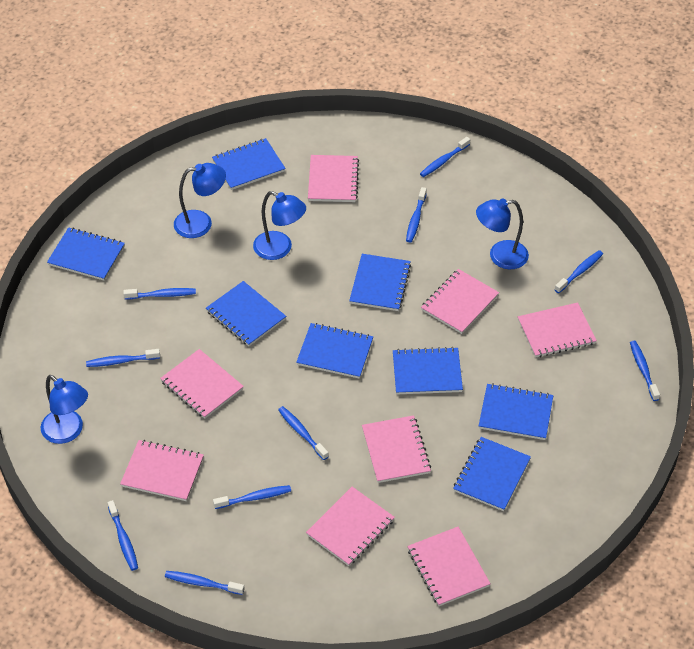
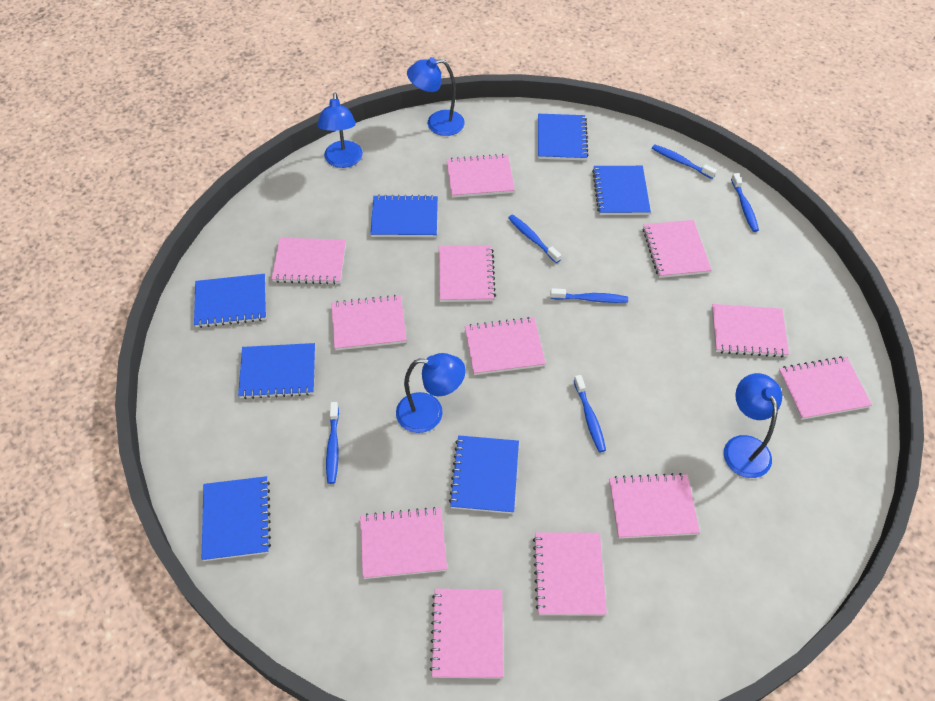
blue notebook: [47,227,125,281] [206,281,286,346] [212,138,286,190] [296,323,373,379] [349,254,411,311] [393,347,463,394] [453,437,531,511] [479,383,553,440] = 8 -> [194,274,266,328] [202,476,271,561] [238,343,315,399] [370,195,438,237] [449,435,519,514] [538,114,588,161] [592,166,651,215] = 7
blue toothbrush: [86,349,160,367] [107,500,138,571] [123,288,196,299] [165,571,245,595] [213,485,291,509] [278,406,329,460] [406,187,427,243] [420,137,470,177] [554,250,603,293] [630,341,660,401] = 10 -> [326,402,339,484] [508,215,561,263] [550,288,628,303] [574,375,606,452] [652,144,717,179] [731,173,759,232] = 6
pink notebook: [120,440,204,501] [160,349,244,419] [306,487,395,566] [308,155,359,202] [362,415,431,483] [407,527,491,606] [421,269,499,334] [518,302,597,358] = 8 -> [272,238,346,285] [331,295,407,350] [360,507,447,579] [430,589,503,679] [439,245,496,302] [446,154,515,198] [465,317,546,375] [533,532,607,616] [609,473,700,539] [643,220,712,278] [712,304,789,358] [778,356,872,420] = 12

